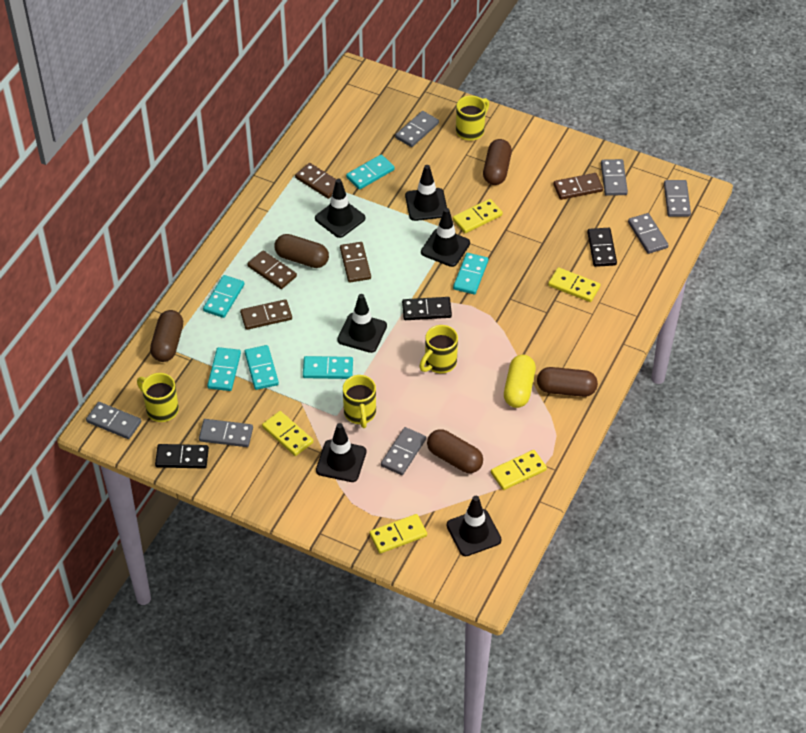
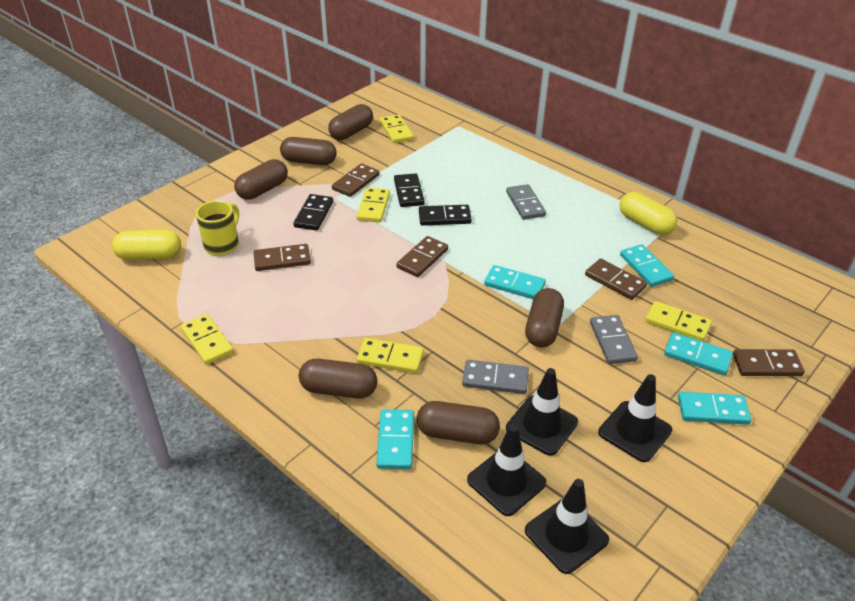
black traffic cone: [315,179,366,238] [316,423,366,482] [337,294,387,353] [405,165,447,221] [421,208,470,267] [447,496,502,556] = 6 -> [467,424,546,516] [506,368,578,456] [525,479,609,574] [598,374,672,462] = 4
brown capsule: [150,310,183,362] [274,234,329,268] [427,429,483,473] [483,139,512,185] [537,367,598,397] = 5 -> [234,159,288,200] [280,137,337,165] [299,359,377,399] [328,104,373,140] [417,401,500,444] [525,288,564,347] = 6
grey domino: [86,402,141,439] [199,419,253,447] [381,427,426,475] [395,111,439,147] [601,159,628,196] [628,213,669,254] [664,180,691,217] = 7 -> [462,360,529,394] [506,184,546,220] [590,315,638,364] = 3
turquoise domino: [203,275,244,318] [207,347,241,391] [245,345,279,390] [303,356,353,379] [346,154,395,190] [453,253,488,294] = 6 -> [376,410,414,469] [484,265,546,299] [620,244,674,287] [664,332,733,375] [678,392,751,425] = 5
yellow capsule: [504,355,536,408] = 1 -> [112,230,181,260] [620,192,678,235] = 2
yellow mug: [137,373,179,422] [343,375,376,428] [419,325,458,373] [456,95,489,141] = 4 -> [196,200,239,256] = 1

